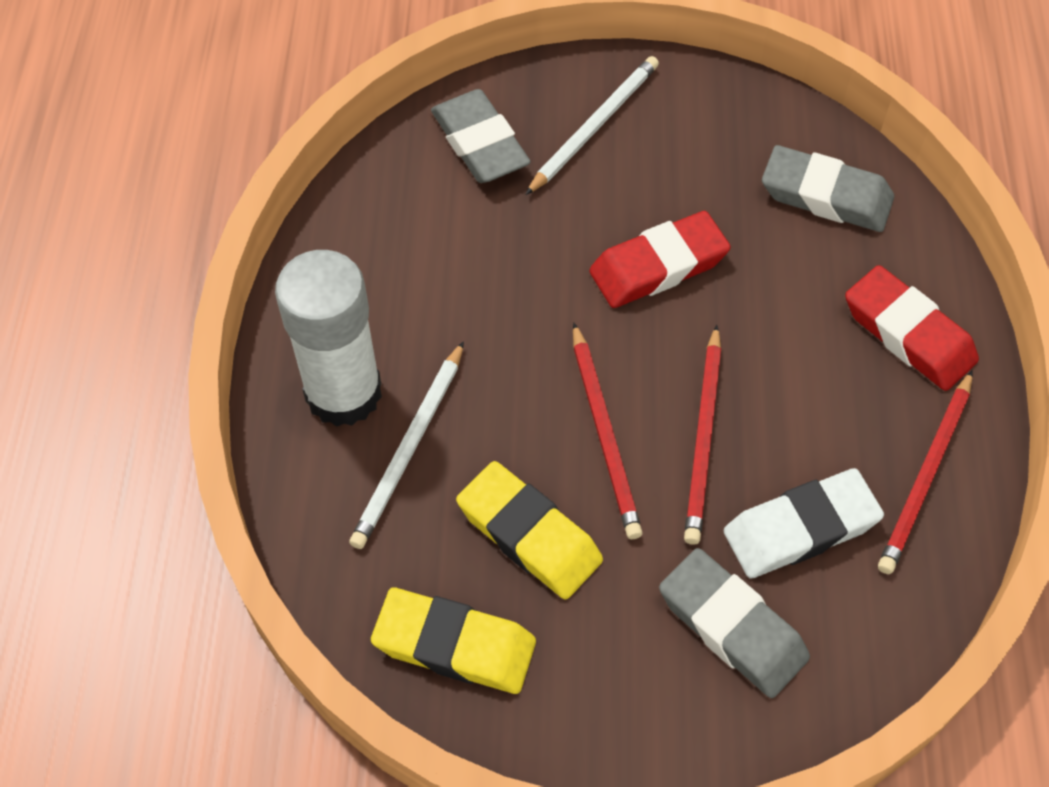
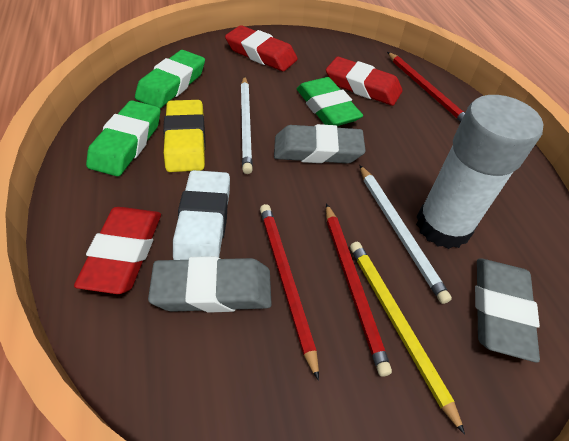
green eraser: none = 0 -> [86,100,161,176] [135,50,205,108] [297,77,363,126] = 3
red eraser: [589,211,731,308] [845,265,979,391] = 2 -> [74,207,161,294] [225,25,298,71] [326,57,403,106] = 3
yellow eraser: [371,588,536,694] [456,461,603,599] = 2 -> [163,100,206,172] = 1
yellow pencil: none = 0 -> [350,241,465,435] = 1

